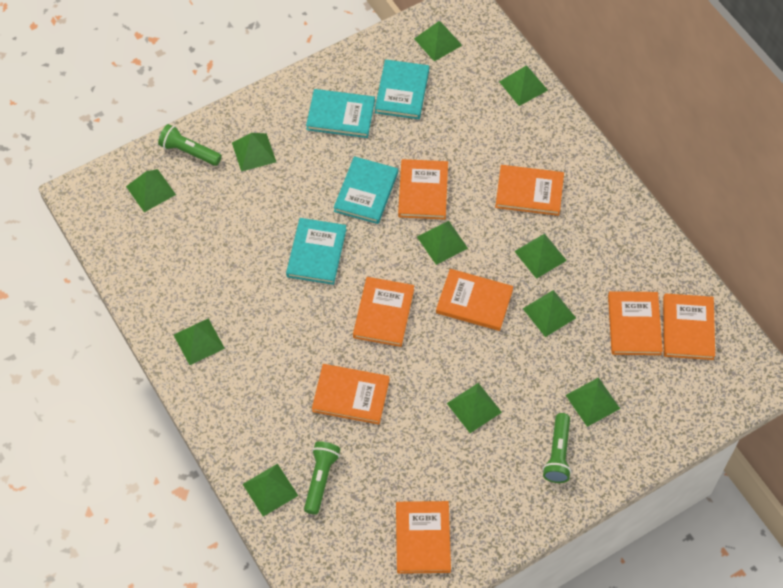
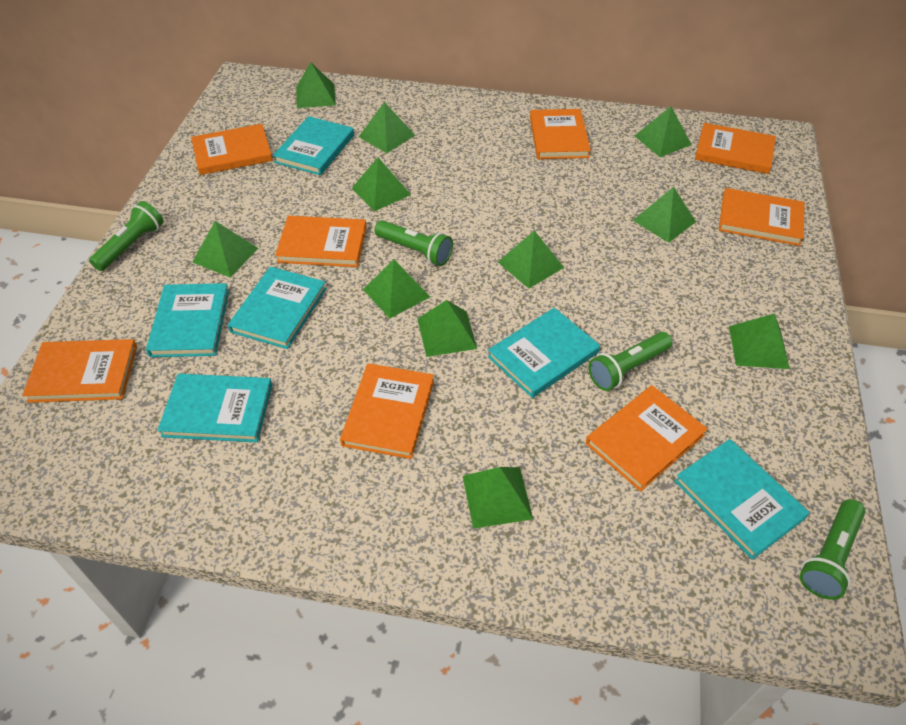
green flashlight: [158,124,222,166] [304,441,340,515] [543,413,571,483] = 3 -> [89,201,164,271] [374,220,453,266] [588,332,672,391] [800,499,865,600] = 4
turquoise book: [286,218,347,285] [306,89,375,138] [334,156,398,224] [375,59,429,119] = 4 -> [146,283,229,357] [157,374,272,443] [228,267,327,349] [273,116,354,175] [488,308,600,398] [675,439,810,560] = 6

